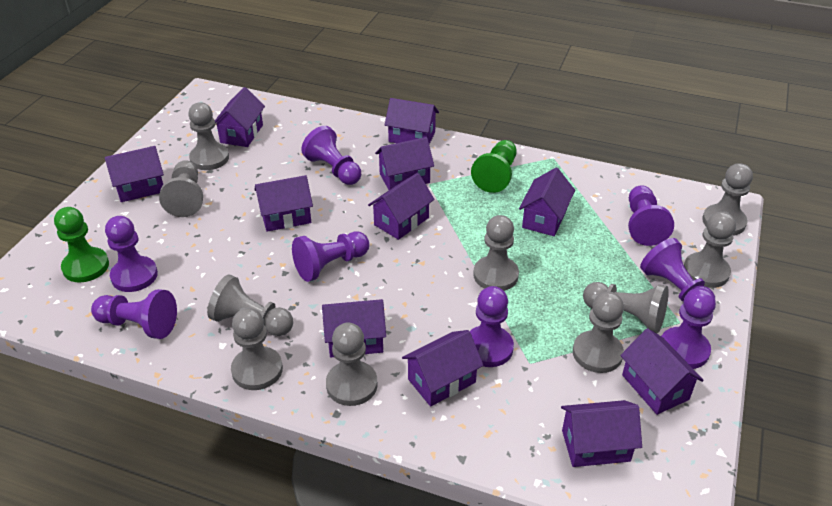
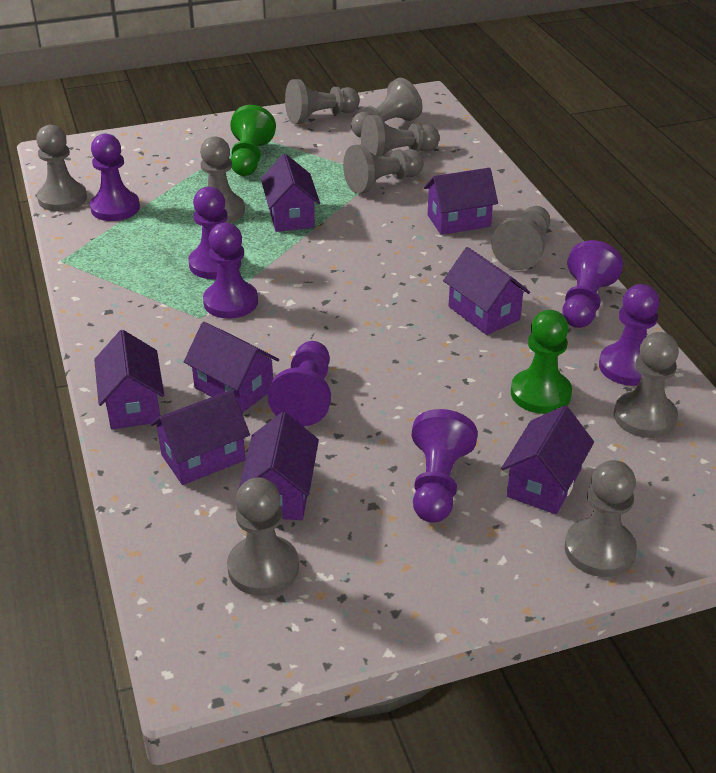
purple house: [105,146,164,202] [215,87,265,147] [255,175,313,232] [322,299,386,357] [368,173,435,240] [375,137,434,190] [385,98,439,144] [402,330,484,407] [519,168,575,236] [561,400,642,467] [620,328,704,415] = 11 -> [94,330,164,429] [150,390,250,485] [184,322,279,413] [239,412,319,520] [261,154,320,232] [424,168,498,235] [443,247,530,335] [501,405,594,514] = 8
purple pawn: [91,289,177,339] [105,216,158,292] [292,232,369,282] [301,126,361,185] [470,286,514,367] [628,185,674,246] [640,238,715,301] [661,288,716,369] = 8 -> [90,134,140,221] [188,187,241,279] [203,223,258,319] [268,341,331,426] [412,409,478,523] [562,240,623,328] [599,284,660,386] = 7

